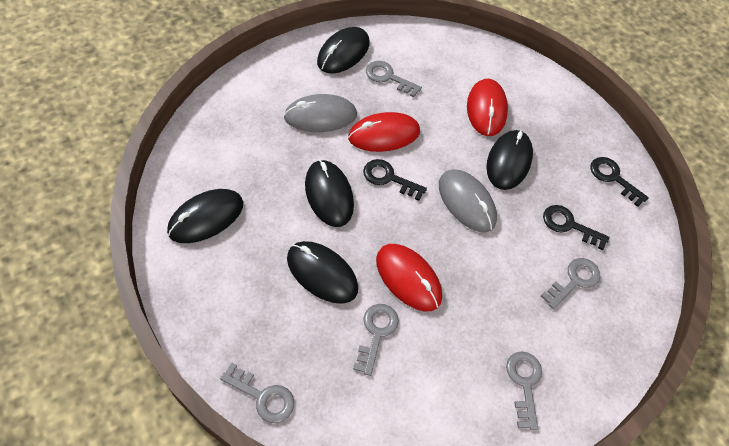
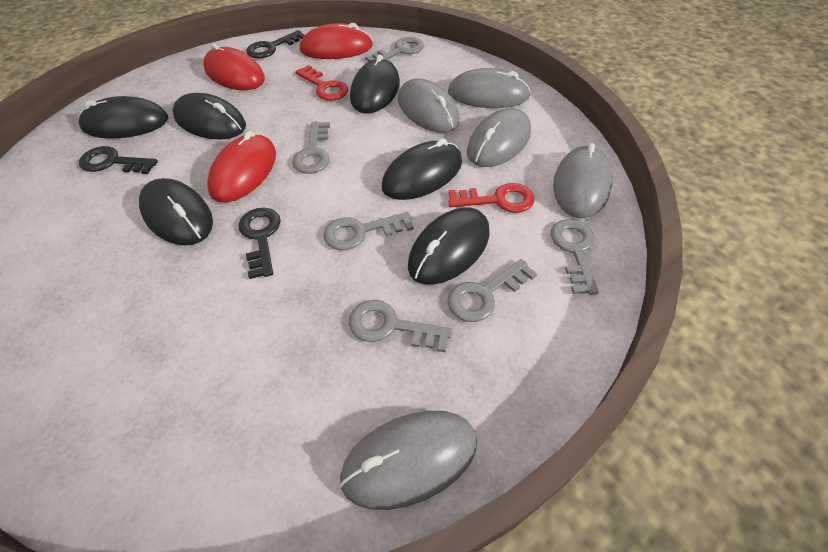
black mouse: [167,189,243,243] [287,241,358,304] [305,159,354,227] [317,27,369,73] [486,130,533,190] = 5 -> [78,96,168,139] [139,178,213,245] [172,93,246,140] [350,54,400,113] [382,138,462,200] [408,207,490,285] = 6
grey key: [220,363,294,423] [353,304,399,376] [366,61,422,97] [506,351,542,430] [541,258,600,309] = 5 -> [292,122,330,174] [323,212,414,250] [349,300,452,352] [365,37,424,61] [447,259,537,322] [550,219,599,295] = 6
grey mouse: [284,94,357,132] [439,170,497,232] = 2 -> [339,411,477,510] [398,79,460,133] [448,68,531,108] [467,108,531,167] [553,143,612,218] = 5
red key: none = 0 -> [295,65,348,100] [448,183,535,213] = 2

